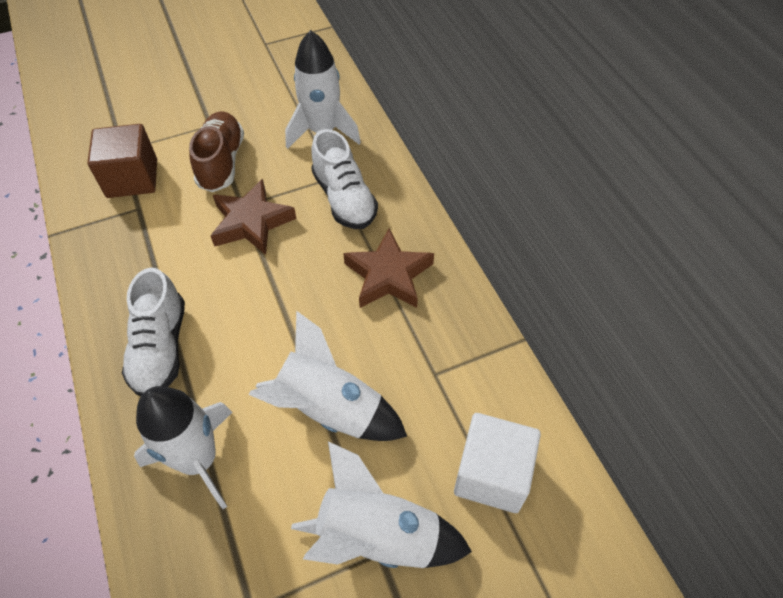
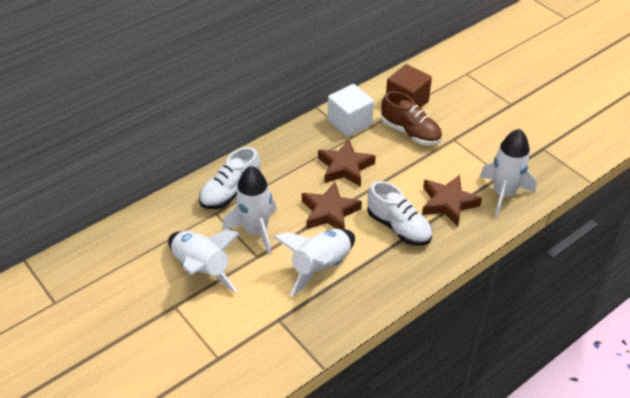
brown star: [211,179,296,255] [343,229,434,308] = 2 -> [302,182,362,229] [318,139,376,187] [422,175,482,227] = 3

